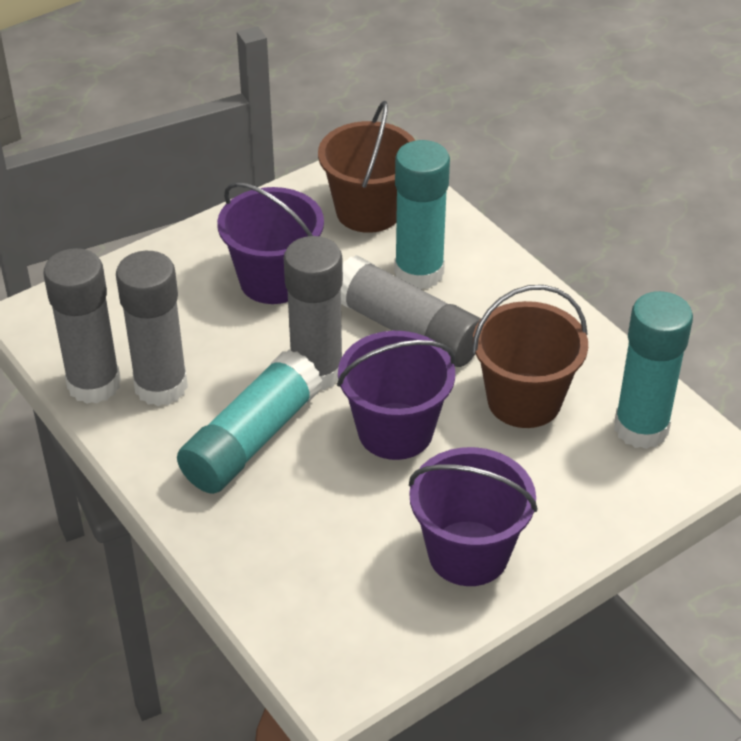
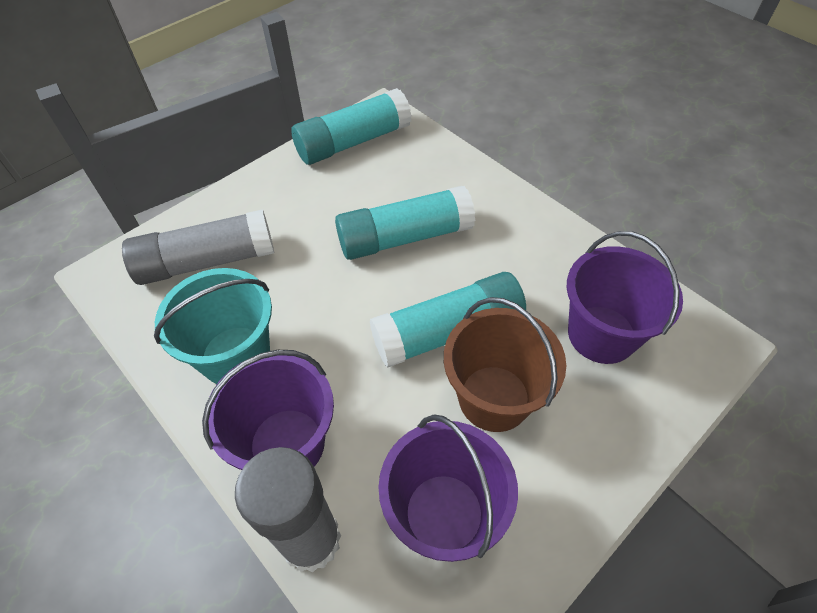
brown bucket: [318,101,415,233] [472,285,588,428] = 2 -> [444,297,566,432] = 1
grey glue stick: [43,248,121,404] [116,251,188,406] [284,236,343,390] [341,255,481,367] = 4 -> [122,209,274,285] [235,447,341,573] = 2
turquoise bucket: none = 0 -> [154,268,272,384] = 1

